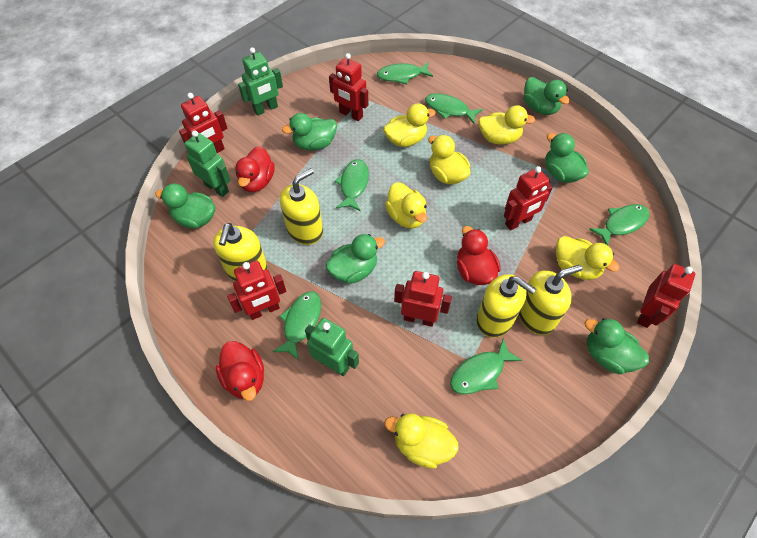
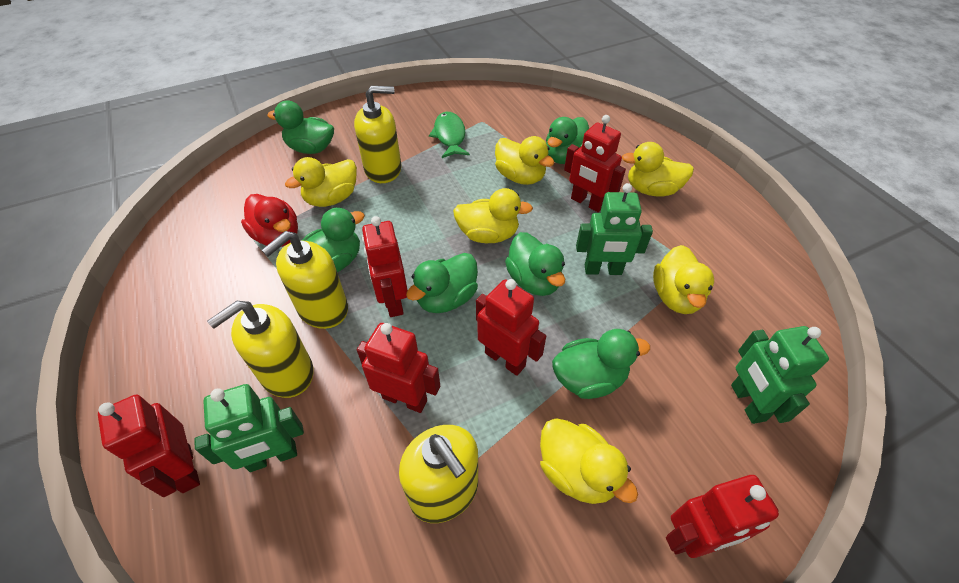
green fish: [272,291,321,360] [334,159,369,211] [377,62,433,84] [425,93,483,124] [450,338,522,394] [589,204,649,245] = 6 -> [429,112,470,158] = 1
red duck: [216,341,264,401] [235,146,275,192] [457,226,501,285] = 3 -> [241,194,298,247] = 1

